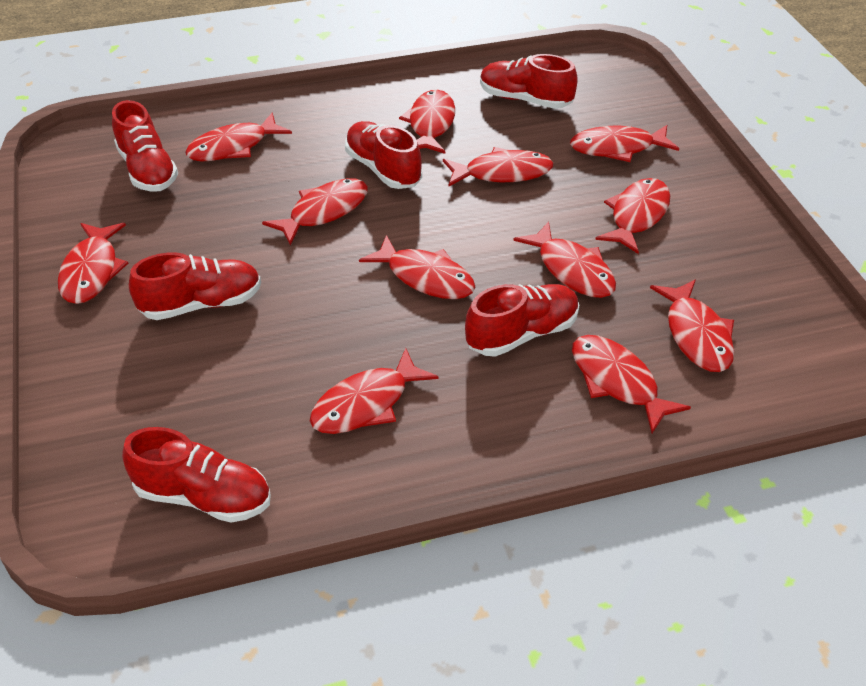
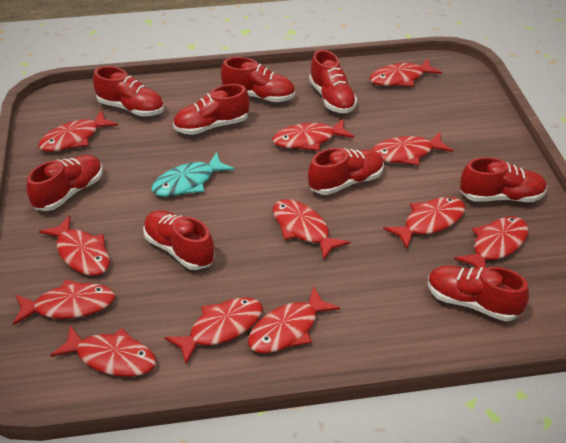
red shoe: [112,100,178,192] [122,427,271,522] [129,252,261,320] [345,121,422,189] [465,284,579,357] [480,54,578,109] = 6 -> [26,155,103,211] [93,66,164,116] [143,210,215,270] [173,84,250,135] [221,57,295,102] [308,148,384,195] [309,50,357,113] [428,265,529,321] [460,157,547,202] = 9
turquoise fish: none = 0 -> [151,152,235,197] = 1

